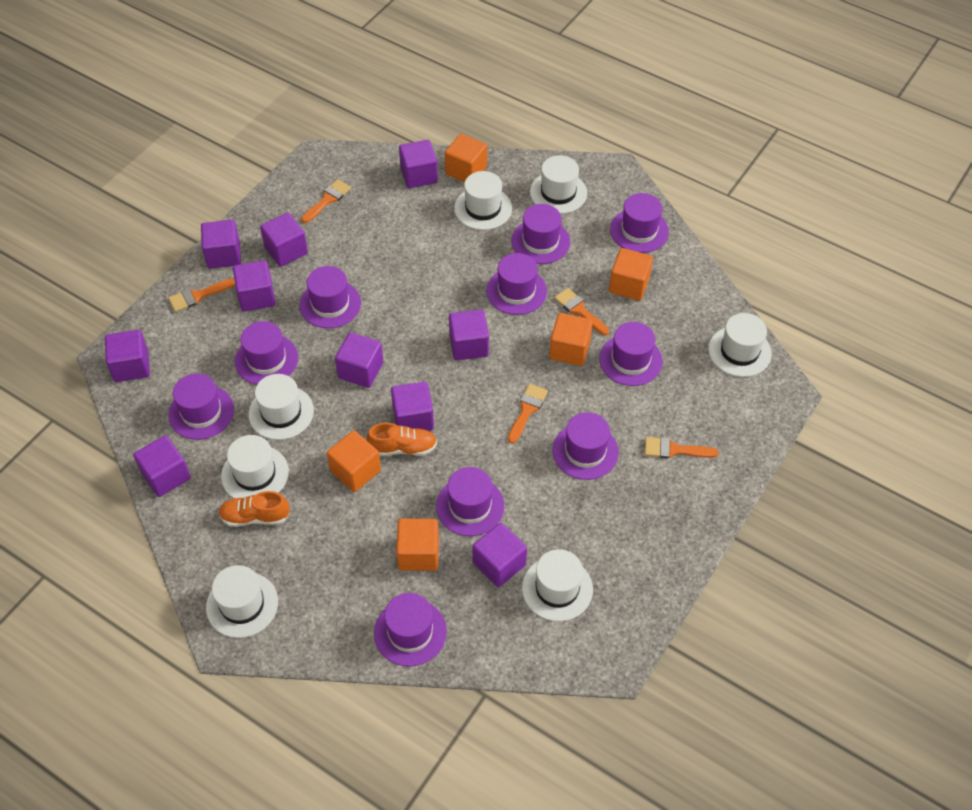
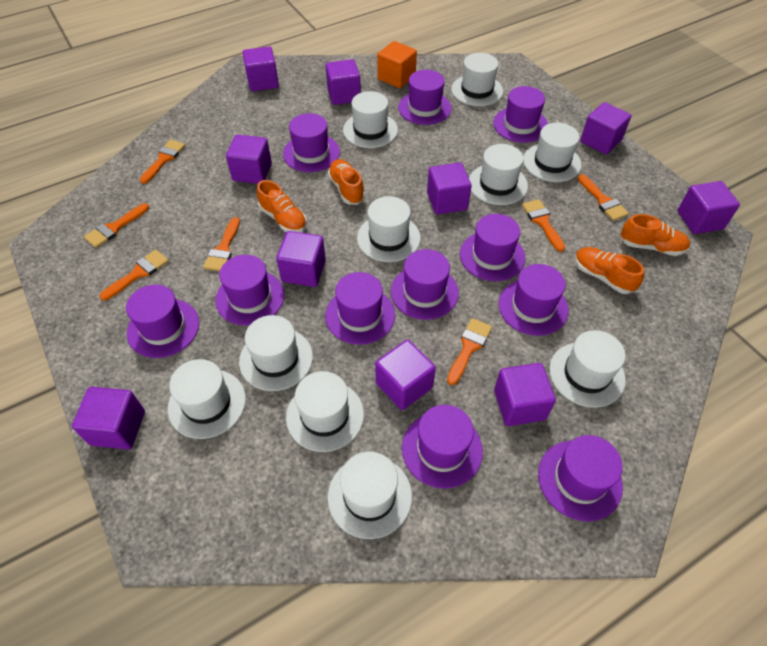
orange brush: [168,279,235,312] [301,179,351,223] [508,384,548,444] [554,288,609,335] [645,437,719,458] = 5 -> [84,203,149,248] [99,250,169,300] [140,140,185,184] [203,217,240,271] [447,318,492,385] [522,199,565,252] [578,174,629,221] = 7
orange cube: [327,430,381,492] [396,519,439,571] [445,134,487,182] [549,313,593,366] [609,248,653,301] = 5 -> [377,41,417,88] = 1
orange shoe: [218,491,290,527] [367,423,437,456] = 2 -> [257,180,307,233] [328,159,365,205] [575,247,644,294] [620,214,690,256] = 4
purple hat: [168,374,234,440] [235,321,298,385] [300,266,361,328] [374,593,447,667] [436,467,504,536] [486,253,547,315] [511,204,570,264] [552,412,619,480] [599,322,663,386] [610,193,669,253] = 10 -> [126,285,199,358] [215,255,285,326] [283,113,340,172] [325,272,395,345] [391,249,459,320] [398,70,452,125] [402,405,483,488] [460,214,525,281] [493,86,548,143] [499,264,568,336] [538,435,623,521] = 11
white hat: [206,565,278,638] [221,435,289,498] [249,374,314,440] [454,171,512,230] [522,549,593,621] [530,155,587,214] [708,313,772,377] = 7 -> [168,359,246,439] [239,315,313,391] [286,371,364,452] [328,452,412,539] [343,91,398,148] [357,196,421,262] [451,53,503,106] [469,144,528,205] [523,123,582,182] [549,330,626,408] = 10

